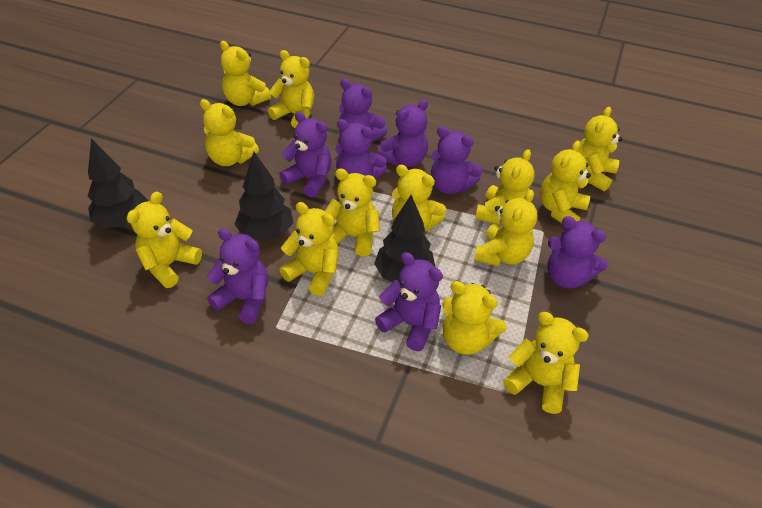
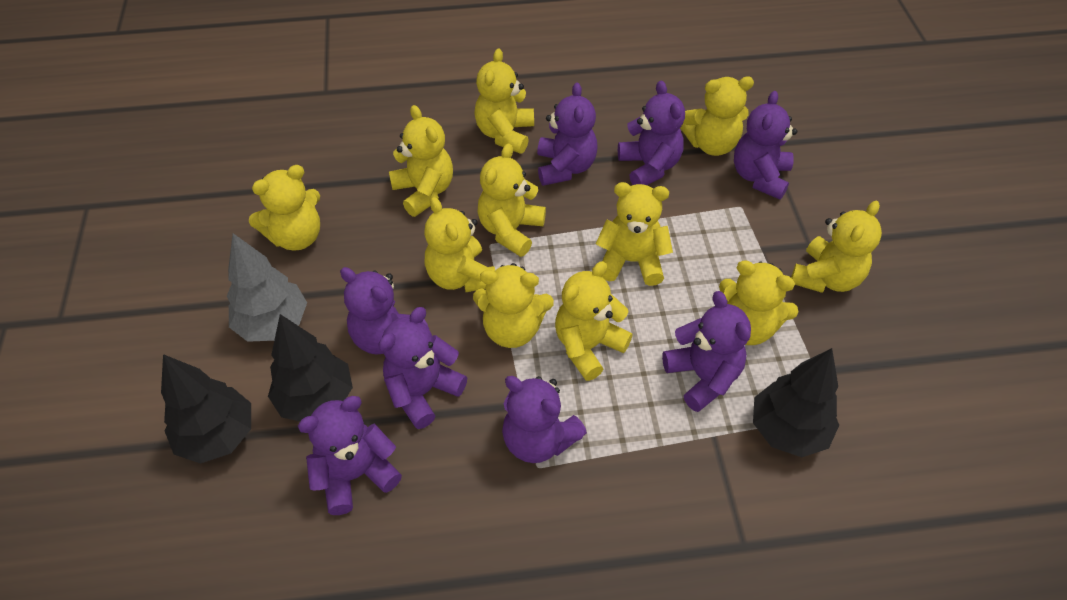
grey tree: none = 0 -> [227,233,307,342] = 1
yellow teddy bear: [127,191,202,288] [200,99,259,166] [220,41,271,106] [268,50,314,128] [279,202,339,296] [325,169,380,256] [392,165,446,231] [442,281,507,355] [474,190,538,266] [475,149,535,224] [503,312,589,414] [540,141,591,223] [578,107,623,191] = 13 -> [249,165,320,250] [389,105,453,217] [424,197,495,292] [473,263,554,348] [474,49,534,154] [478,143,546,257] [555,261,633,381] [596,182,673,286] [680,77,754,156] [719,260,799,345] [791,201,882,293] = 11

